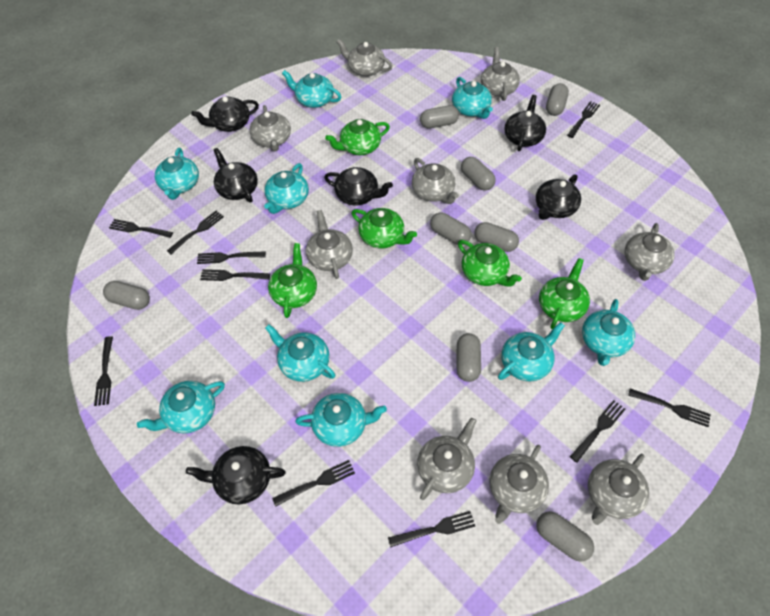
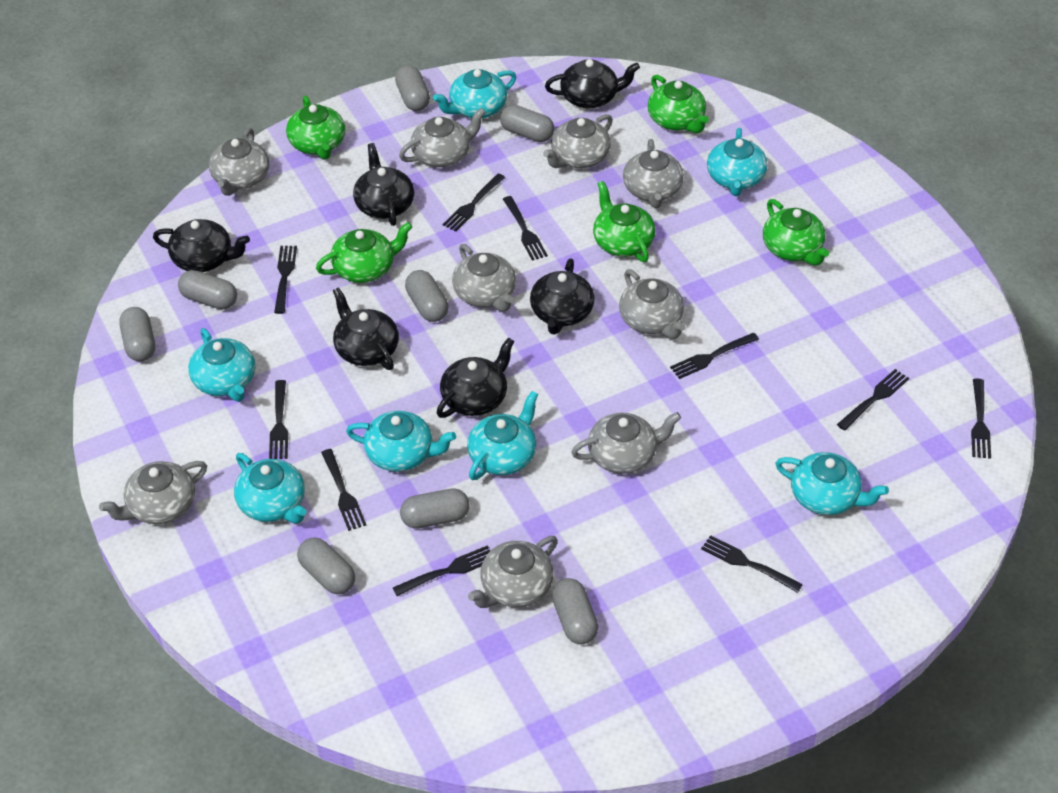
turquoise teapot: [137,381,225,433] [155,148,199,200] [264,163,309,214] [265,324,336,382] [282,70,341,108] [295,393,387,447] [452,77,493,119] [498,322,565,382] [582,299,635,366] = 9 -> [188,328,255,402] [234,453,307,524] [346,411,456,472] [433,69,516,118] [467,391,538,480] [707,128,768,196] [775,452,889,515] = 7

